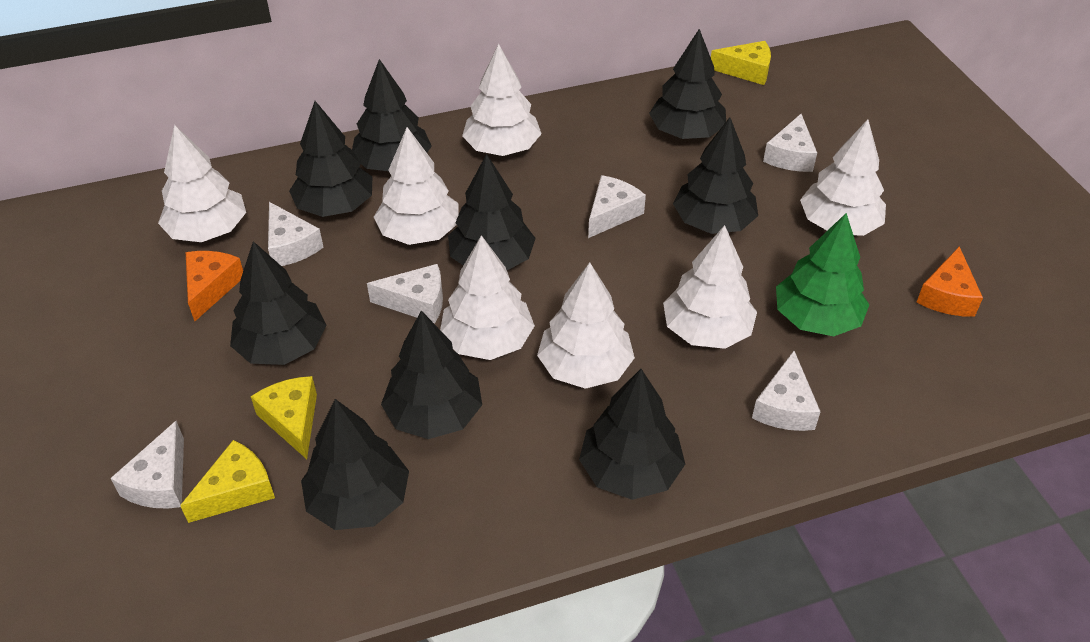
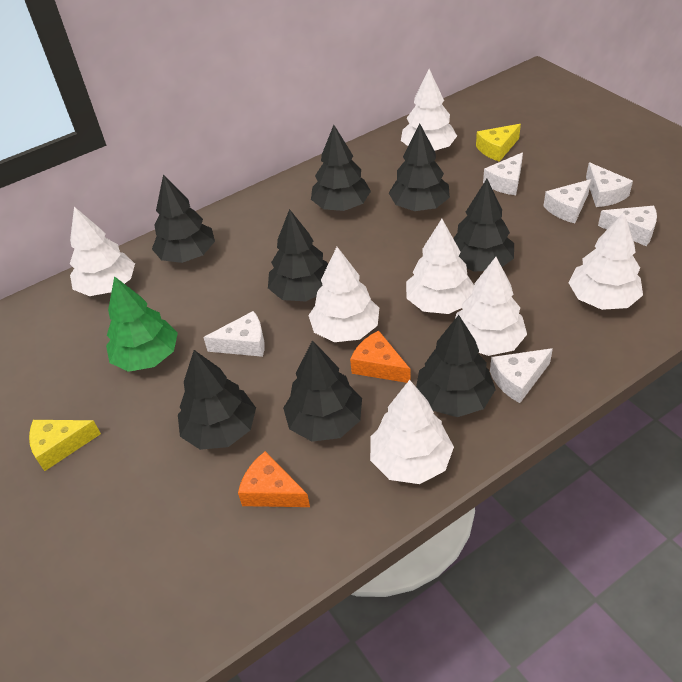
black tree: [230,241,326,365] [289,101,372,217] [301,399,409,530] [352,59,432,171] [381,310,482,439] [448,154,536,270] [579,369,685,500] [649,29,726,139] [673,117,758,234] = 9 -> [152,174,215,263] [178,350,256,450] [268,209,328,301] [283,340,362,442] [311,125,371,211] [389,123,450,211] [416,315,496,417] [453,179,514,272] = 8
yellow cheese: [180,440,275,523] [251,376,317,459] [711,41,771,85] = 3 -> [29,420,101,471] [476,124,521,162] = 2

